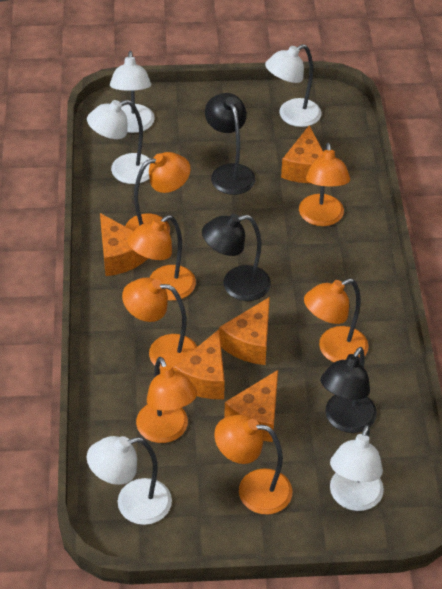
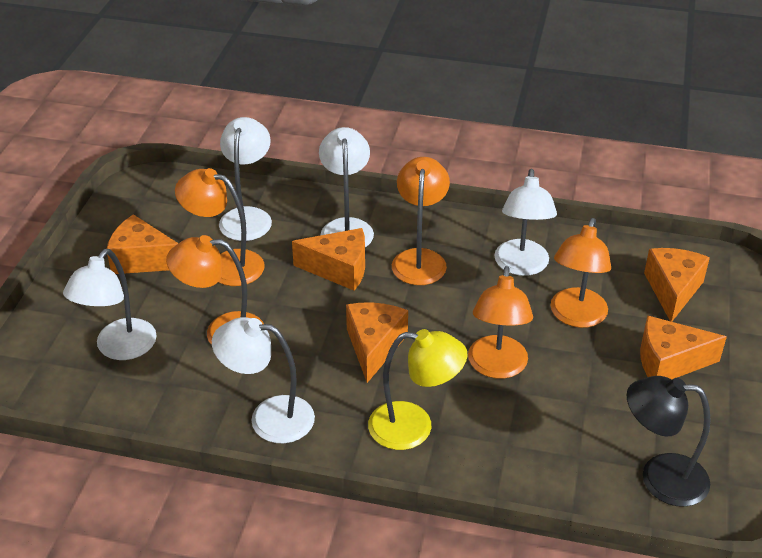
black lamp: [202,214,271,301] [205,93,255,195] [320,347,377,433] = 3 -> [627,376,711,507] = 1
orange lamp: [122,277,197,369] [125,152,191,233] [127,215,196,301] [136,357,197,443] [214,414,292,515] [299,143,350,226] [304,278,369,362] = 7 -> [166,235,264,345] [175,168,265,286] [392,157,450,285] [468,266,533,379] [550,218,611,328] = 5
yellow lamp: none = 0 -> [368,329,467,450] = 1

